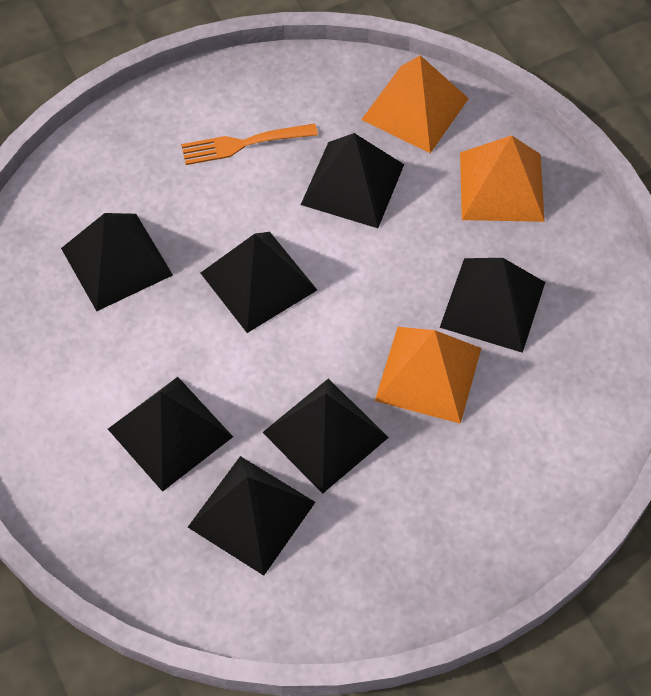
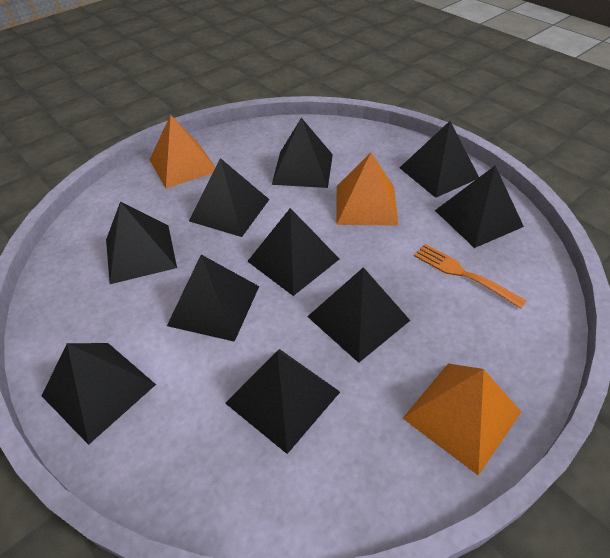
black pyramid: [61,213,173,311] [108,377,233,492] [188,456,315,576] [201,232,317,333] [262,379,389,494] [301,133,404,228] [440,258,545,353] = 7 -> [42,343,156,445] [106,202,177,284] [167,255,259,342] [189,158,270,237] [225,349,340,454] [247,208,339,296] [272,118,333,188] [307,267,411,363] [400,121,479,198] [435,166,524,248] = 10

